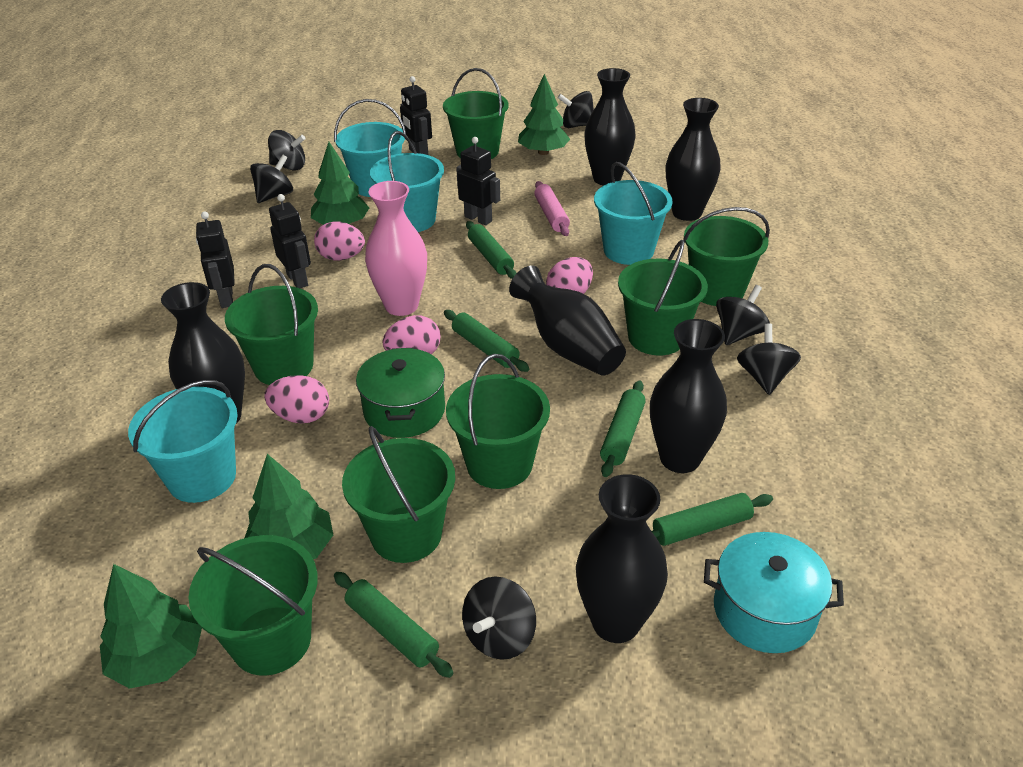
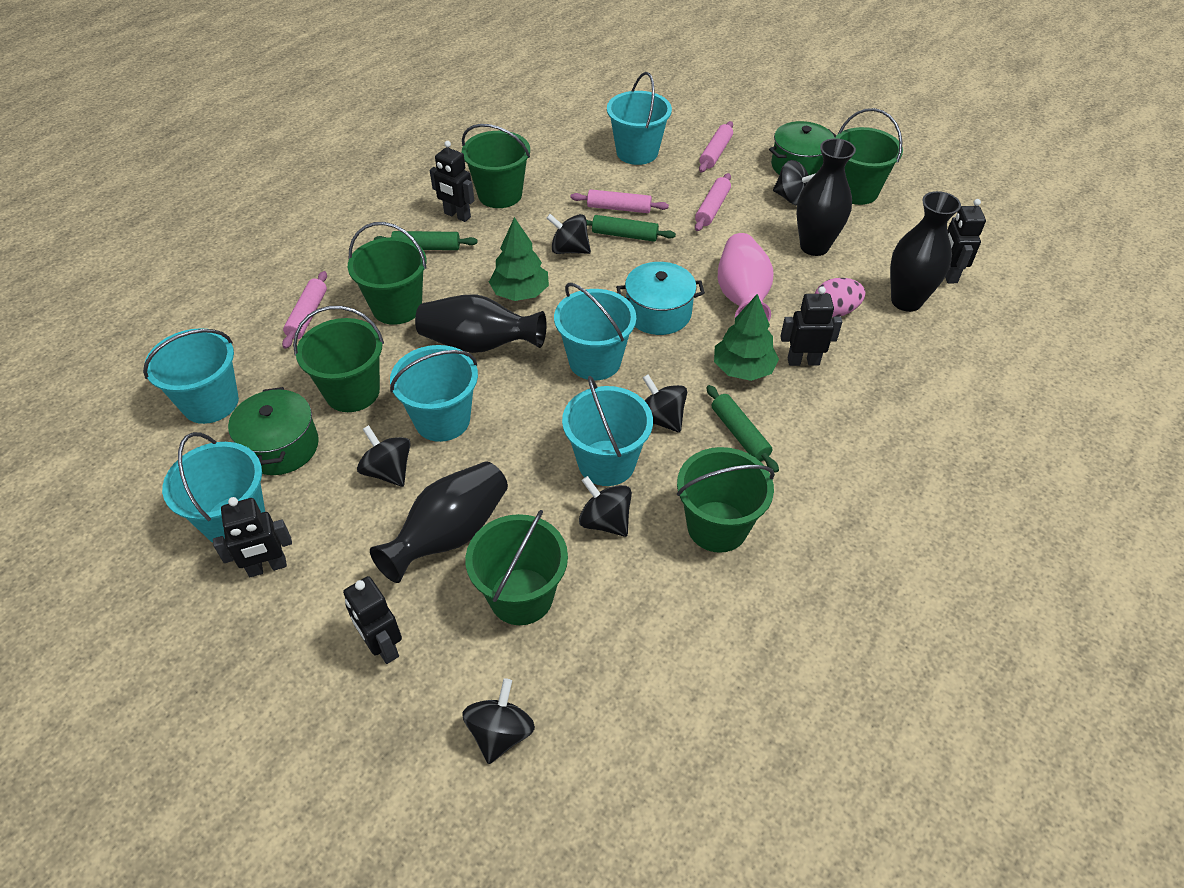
black robot: [196,211,235,308] [269,194,311,288] [400,76,432,155] [456,137,500,225] = 4 -> [213,497,292,577] [343,576,402,664] [430,141,474,222] [780,286,842,366] [945,199,986,283] = 5
black vase: [161,282,245,423] [509,265,626,376] [576,474,668,643] [584,68,636,186] [650,319,727,473] [666,98,721,221] = 6 -> [370,462,508,583] [415,294,546,353] [797,138,856,256] [890,191,961,312] = 4
green bucket: [188,535,318,676] [225,264,318,385] [342,426,455,563] [443,68,509,159] [446,354,550,489] [618,240,708,355] [683,207,770,306] = 7 -> [293,306,384,412] [348,222,427,325] [462,124,530,208] [465,510,568,625] [677,447,775,553] [835,108,903,205] = 6
green pot: [356,348,445,438] = 1 -> [228,387,319,475] [769,121,837,175] = 2
green rolling pin: [334,572,453,678] [444,310,529,372] [466,221,517,279] [600,380,646,477] [652,493,773,546] = 5 -> [374,231,477,250] [586,215,676,242] [706,385,779,473] = 3
green tree: [100,564,202,689] [245,454,333,559] [311,142,369,225] [518,74,570,155] = 4 -> [489,217,549,301] [714,294,779,381] = 2
pink egg: [264,375,329,423] [314,222,365,260] [382,315,441,354] [546,257,593,294] = 4 -> [815,278,866,317] = 1
pink rolling pin: [534,181,570,236] = 1 -> [282,271,327,349] [571,189,669,213] [695,173,731,231] [699,121,733,173] = 4
turquoise bucket: [128,380,238,503] [334,99,407,197] [370,131,444,232] [594,162,673,265] = 4 -> [143,328,239,424] [162,432,265,543] [390,345,478,442] [554,283,636,380] [562,376,653,486] [607,72,672,165] = 6

